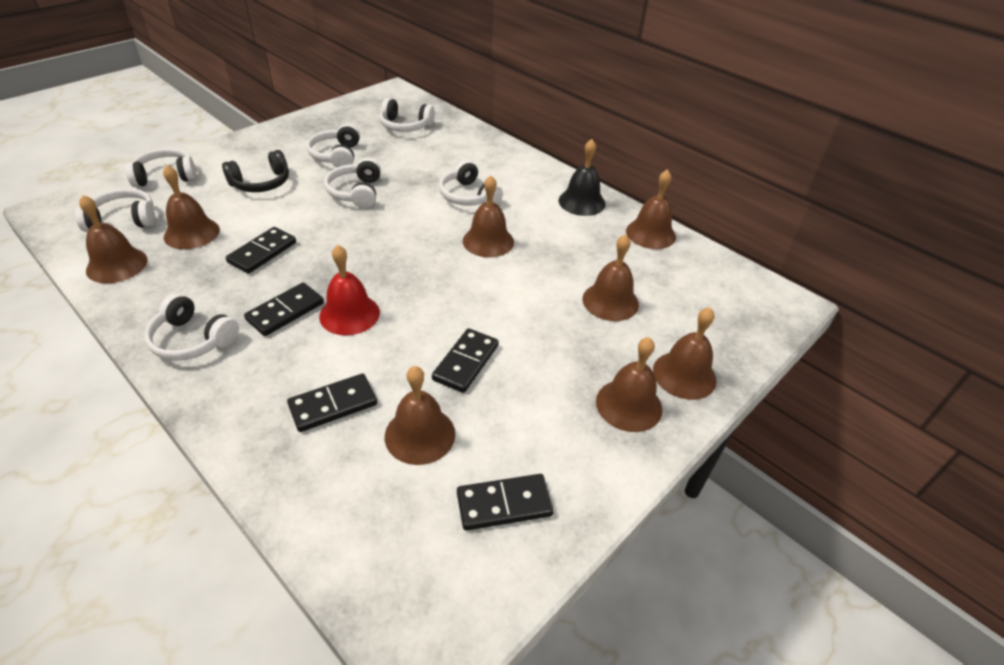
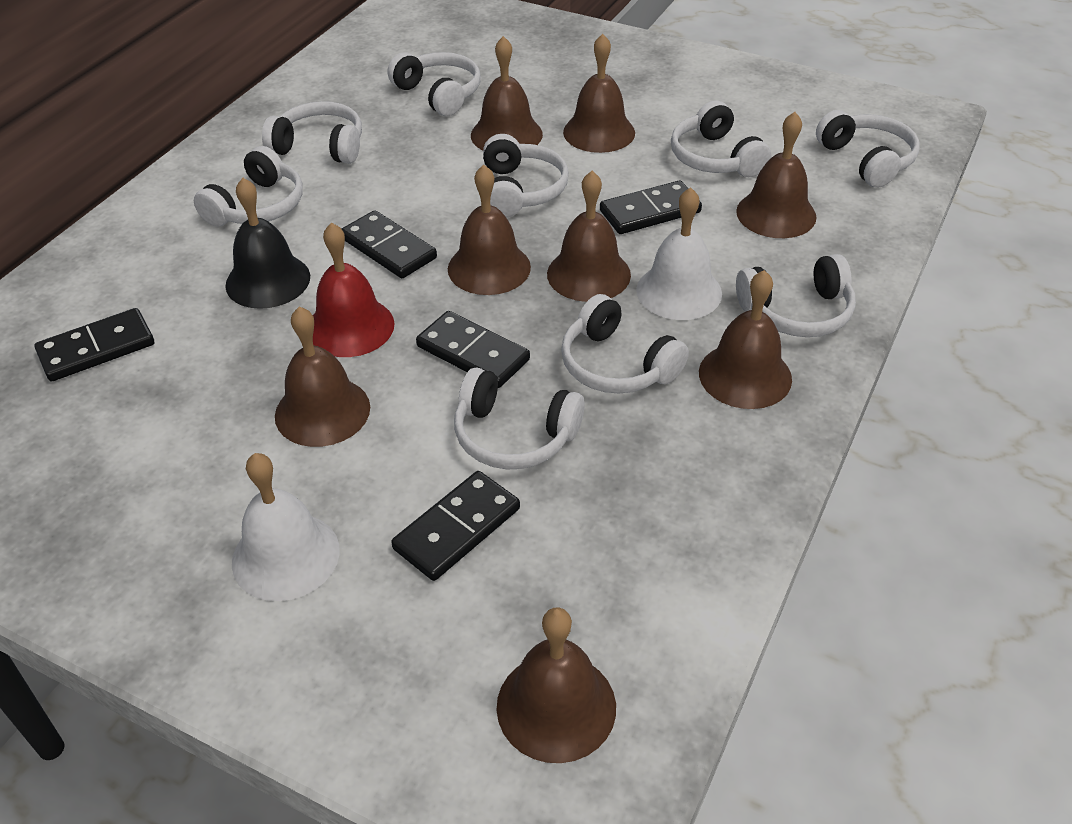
black headphones: [222,150,289,192] = 1 -> none = 0
white bell: none = 0 -> [232,453,340,601] [636,187,722,320] = 2
white headphones: [75,188,155,232] [125,148,196,187] [145,294,239,361] [307,124,360,168] [324,158,381,208] [380,98,435,132] [439,160,503,206] = 7 -> [194,146,303,227] [262,101,362,164] [388,52,481,116] [454,368,585,470] [483,134,569,218] [561,294,689,394] [671,100,771,177] [736,254,856,337] [816,110,920,188] = 9

